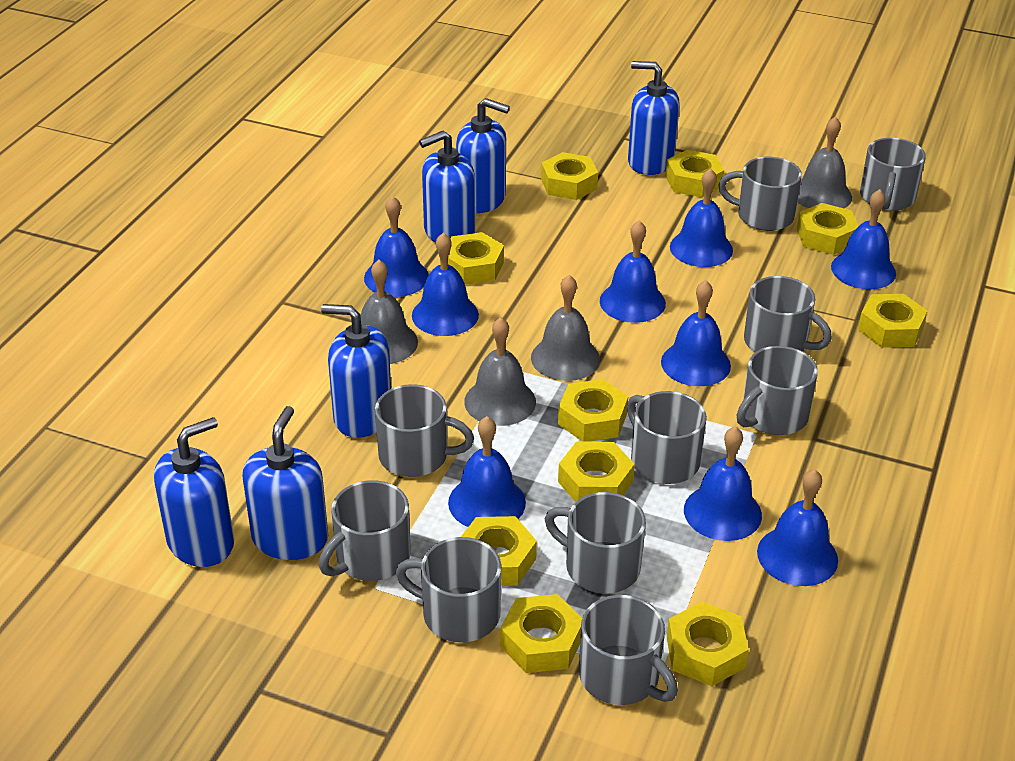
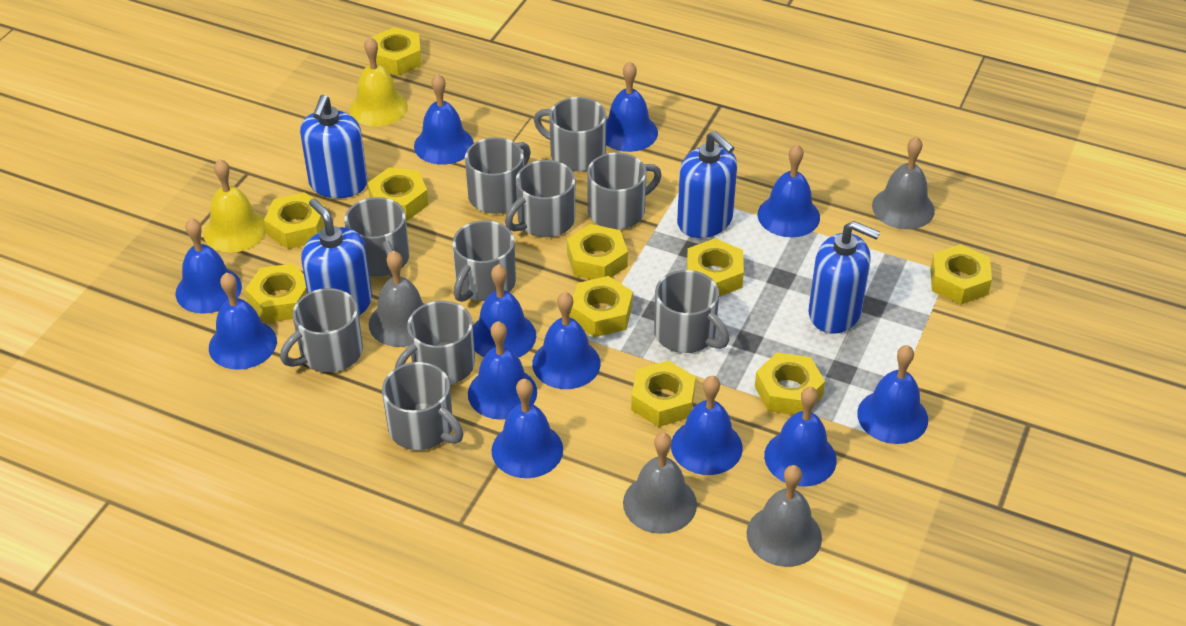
blue bell: [364,196,429,297] [412,232,479,336] [448,416,526,527] [600,220,666,323] [661,280,731,386] [670,168,733,267] [684,426,762,541] [757,469,838,586] [831,189,896,289] = 9 -> [176,218,242,314] [209,272,277,370] [414,74,474,165] [468,321,537,420] [473,264,536,358] [491,379,563,478] [532,292,601,389] [606,62,658,152] [671,375,743,475] [758,144,820,237] [764,387,837,487] [857,345,928,444] = 12
blue soap dispenser: [154,417,234,567] [242,406,328,560] [321,304,391,438] [419,131,475,243] [456,98,510,213] [628,61,679,175] = 6 -> [300,95,368,198] [301,198,372,315] [677,131,737,238] [808,221,880,334] = 4
yellow bell: none = 0 -> [203,159,266,253] [349,37,408,126] = 2

